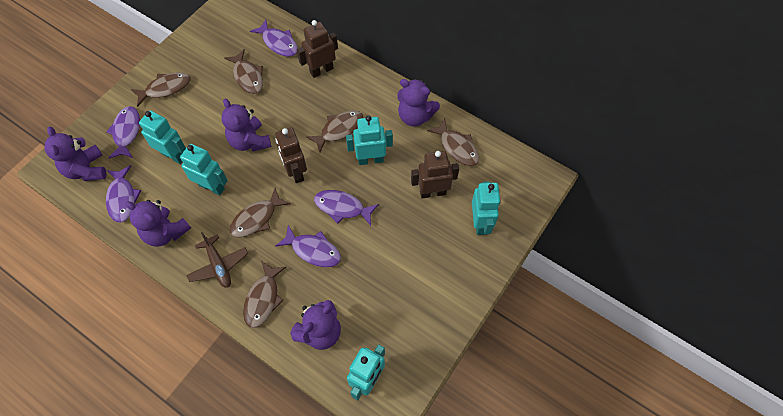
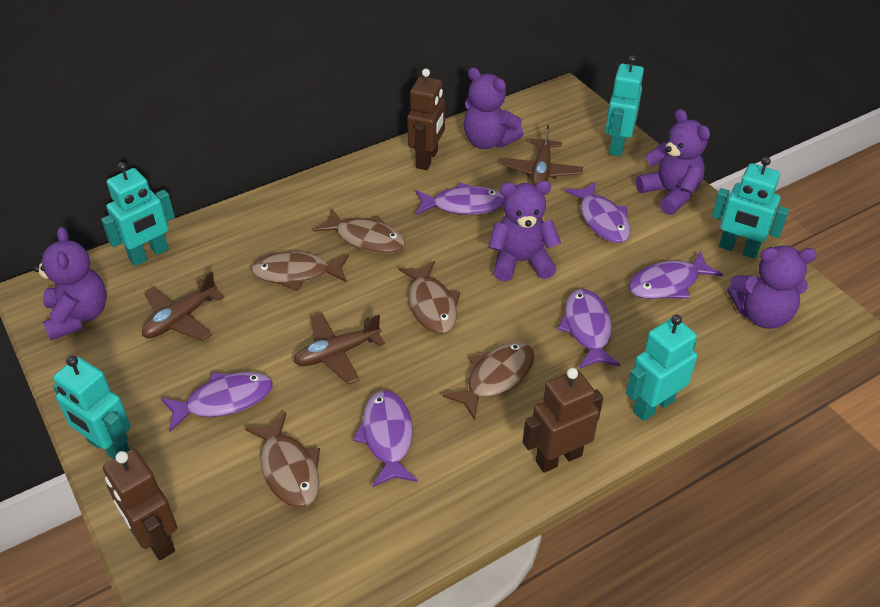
brown fish: [131,72,191,107] [224,49,263,94] [229,188,291,238] [243,261,286,328] [306,110,364,152] [427,119,479,166] = 6 -> [245,412,320,508] [251,251,349,291] [313,209,405,254] [399,261,460,334] [443,342,534,420] = 5
brown plane: [186,232,248,288] = 1 -> [142,271,225,341] [293,313,385,384] [501,125,583,186] = 3
purple fish: [106,106,140,159] [106,165,141,222] [250,20,298,57] [276,225,341,267] [314,190,379,226] = 5 -> [161,372,273,432] [353,390,418,487] [416,183,505,215] [558,289,620,369] [565,182,630,243] [629,251,723,299] = 6

